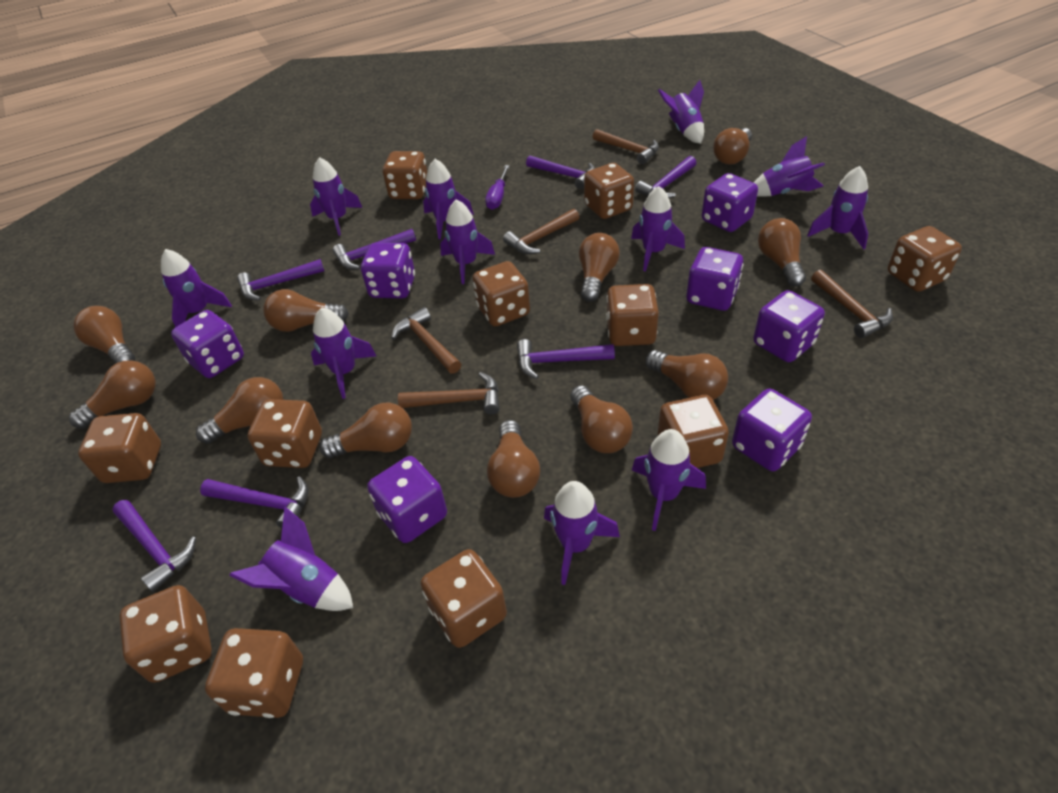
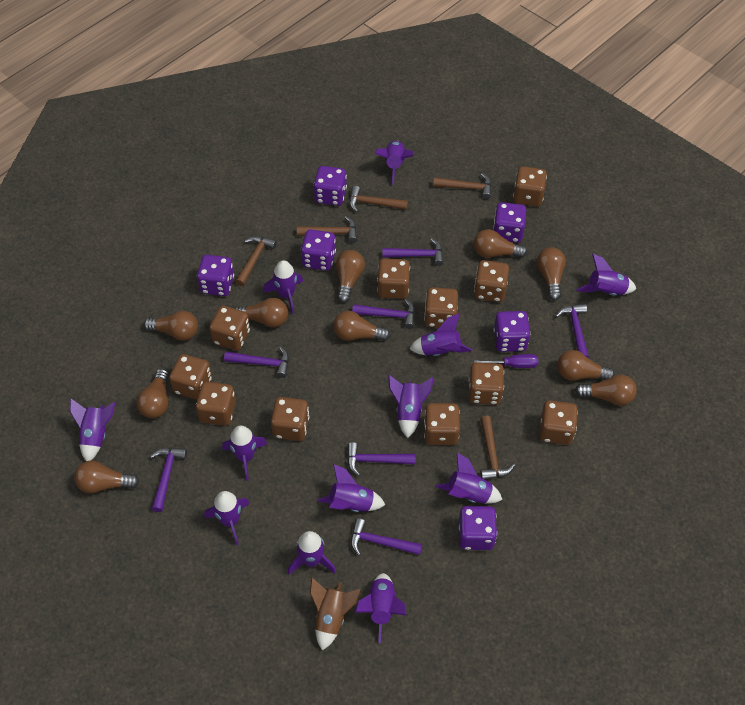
brown light bulb: [69,360,155,429] [73,306,135,363] [196,377,283,444] [263,289,349,332] [319,403,412,458] [487,420,540,498] [570,385,633,453] [579,233,620,302] [646,350,728,400] [713,128,752,165] [758,218,806,287] = 11 -> [74,460,139,494] [136,369,169,418] [144,311,198,341] [235,298,288,327] [333,311,390,341] [336,250,365,303] [473,229,527,258] [537,247,566,301] [557,350,615,381] [575,375,637,406] = 10
brown rocket: none = 0 -> [310,577,360,650] = 1
purple dice: [171,310,244,378] [361,243,415,298] [367,456,447,543] [686,247,743,311] [702,173,758,232] [732,389,812,471] [753,290,825,362] = 7 -> [197,255,234,296] [301,229,336,271] [313,166,347,206] [458,506,497,550] [493,202,526,243] [494,311,530,352] = 6

